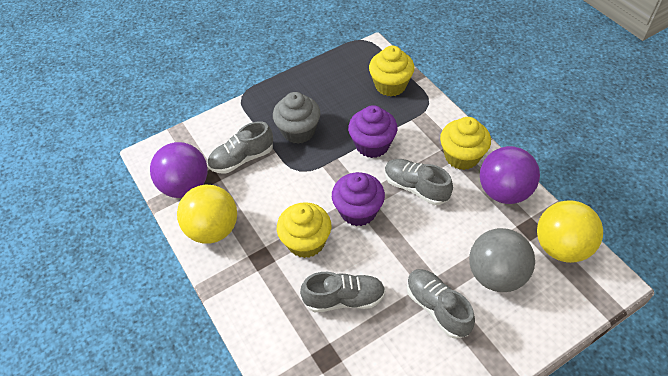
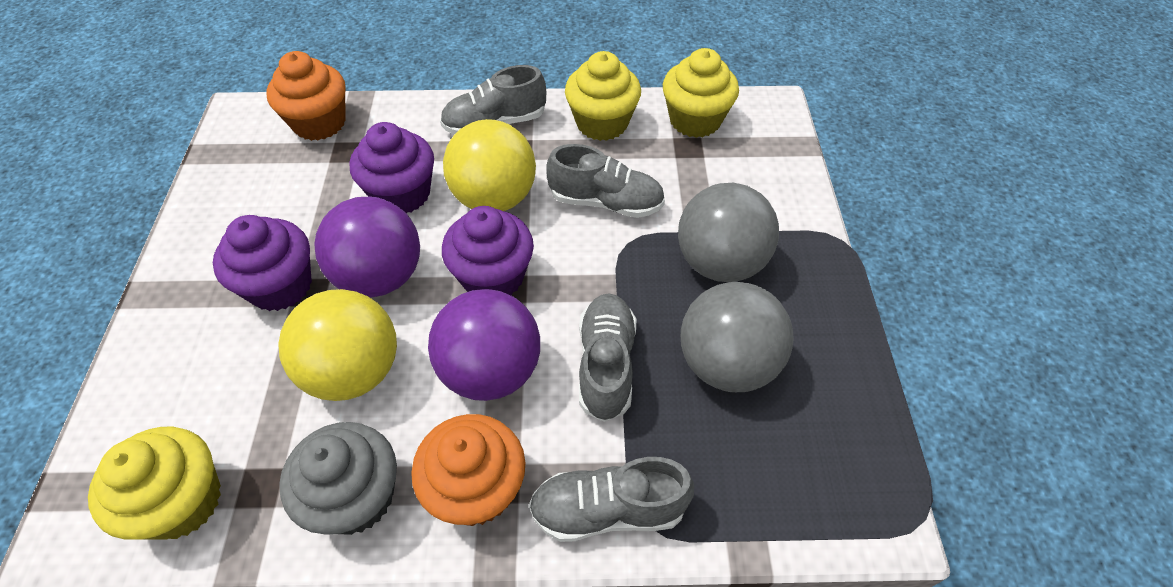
grey ball: [469,228,535,292] = 1 -> [678,183,779,282] [681,282,794,392] = 2
orange cupcake: none = 0 -> [266,51,346,141] [411,414,525,526] = 2
purple cupcake: [332,172,385,226] [348,105,398,158] = 2 -> [213,215,312,311] [350,122,434,213] [442,206,534,296] = 3

